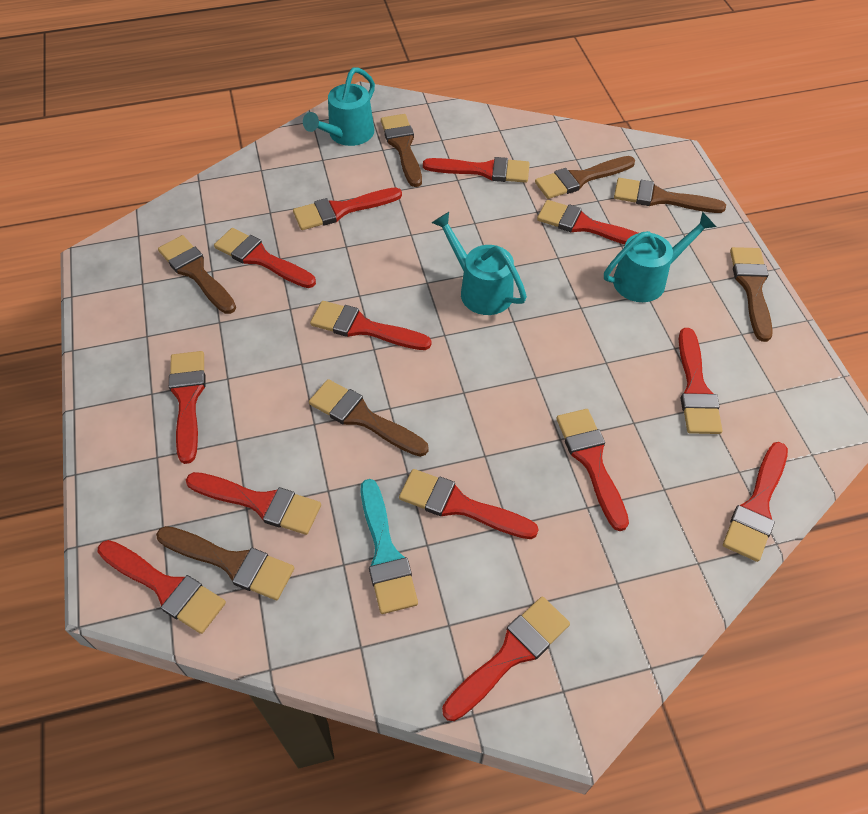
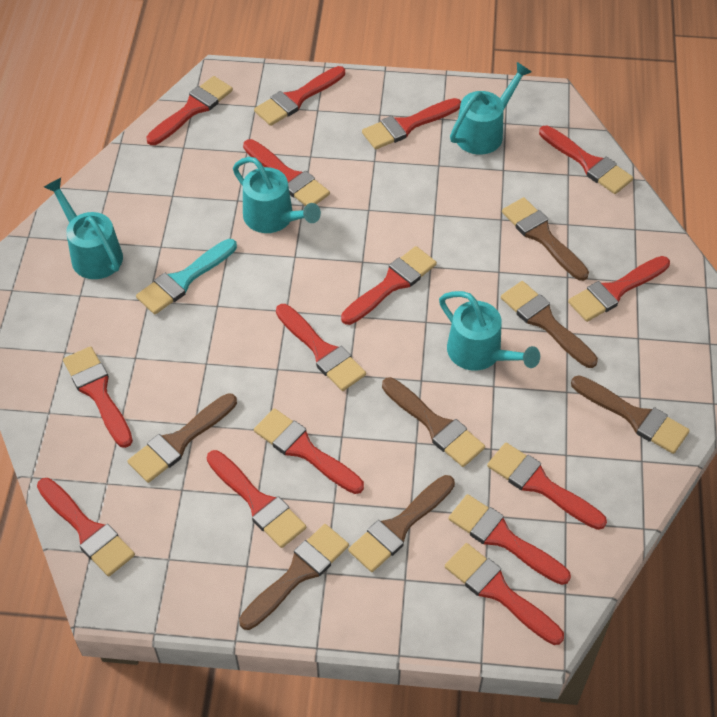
red brush: [98,540,226,634] [169,351,205,464] [186,472,321,535] [214,228,316,288] [293,187,402,230] [310,301,431,350] [399,469,539,539] [423,157,530,183] [442,596,570,721] [537,200,638,244] [556,409,629,531] [679,328,723,434] [723,442,788,562] = 13 -> [37,478,135,576] [63,346,133,448] [146,76,233,145] [207,450,306,548] [243,139,330,206] [254,66,345,126] [254,409,364,494] [276,304,366,391] [341,246,437,325] [362,98,461,150] [445,543,564,645] [448,494,571,585] [487,443,607,530] [539,126,633,194] [568,256,670,322] = 15
turquoise watering can: [303,67,375,146] [432,212,527,315] [604,212,716,302] = 3 -> [44,178,123,279] [233,157,321,233] [439,291,540,371] [450,62,532,155] = 4

